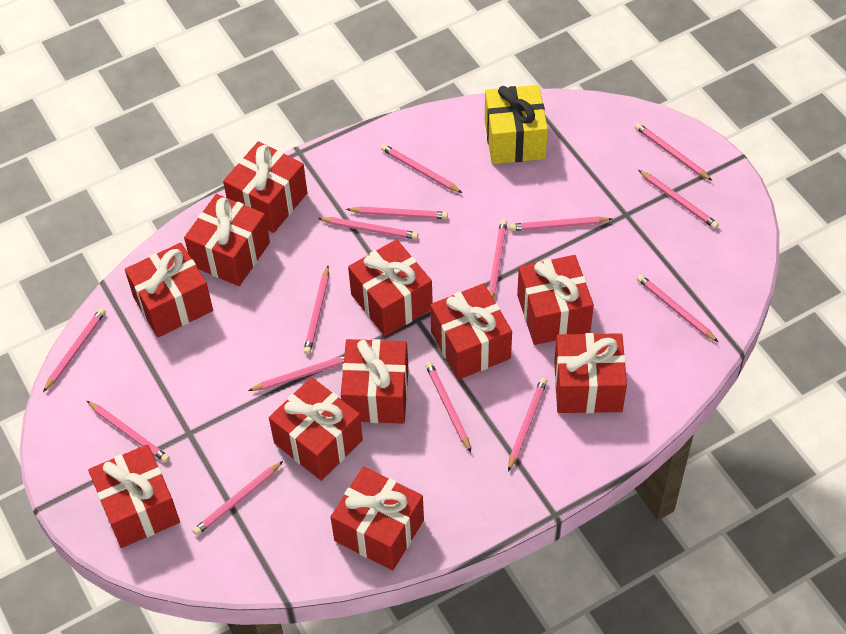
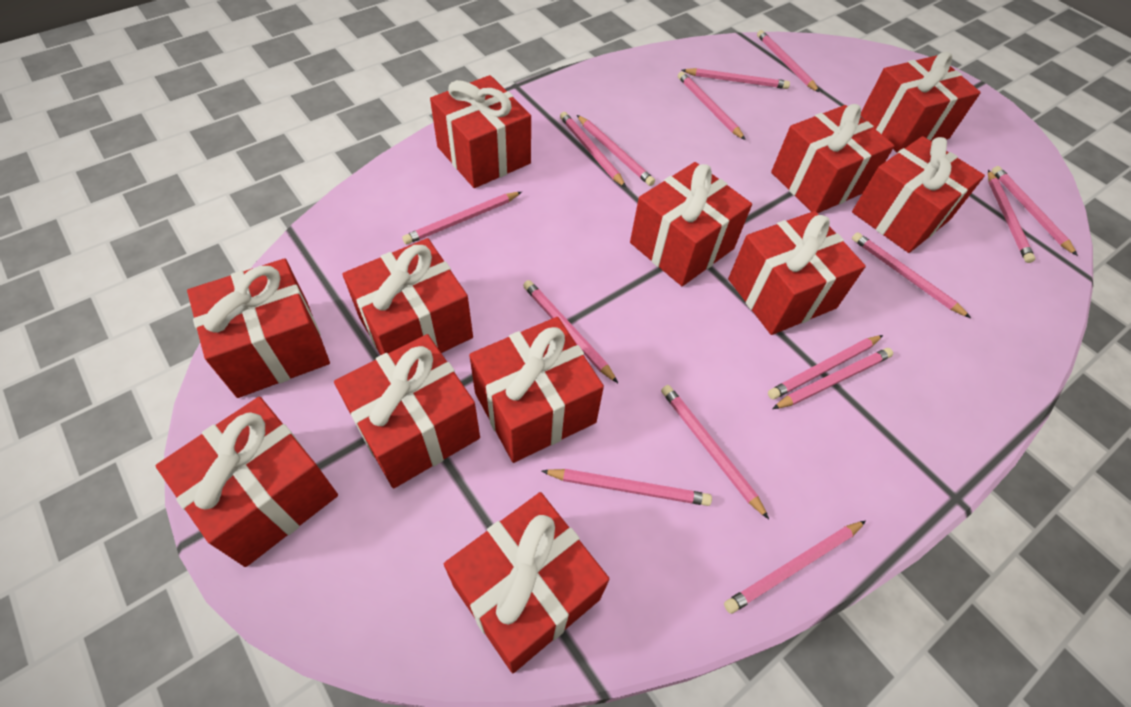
red gift: [88,444,180,548] [125,243,213,337] [184,194,270,286] [223,141,307,233] [269,377,363,481] [331,466,424,571] [341,339,409,424] [348,239,433,336] [430,283,512,380] [517,255,594,345] [554,333,627,413] = 11 -> [156,397,338,567] [187,258,330,398] [334,334,480,488] [342,238,473,355] [430,75,531,188] [444,492,609,673] [469,317,604,463] [630,162,752,286] [728,211,866,335] [771,104,895,213] [852,136,985,253] [861,52,981,152] = 12
yellow gift: [485,85,548,164] = 1 -> none = 0

